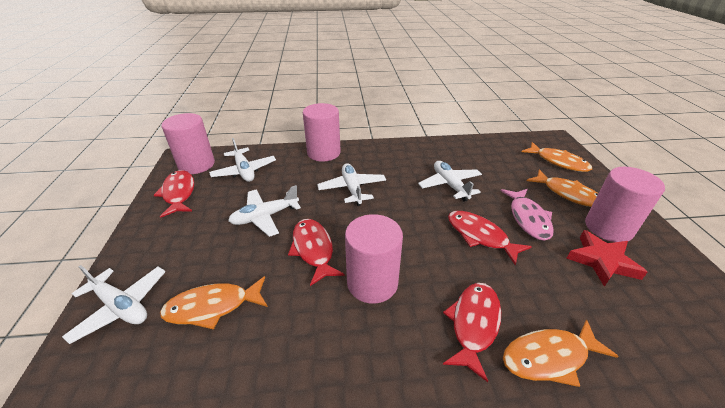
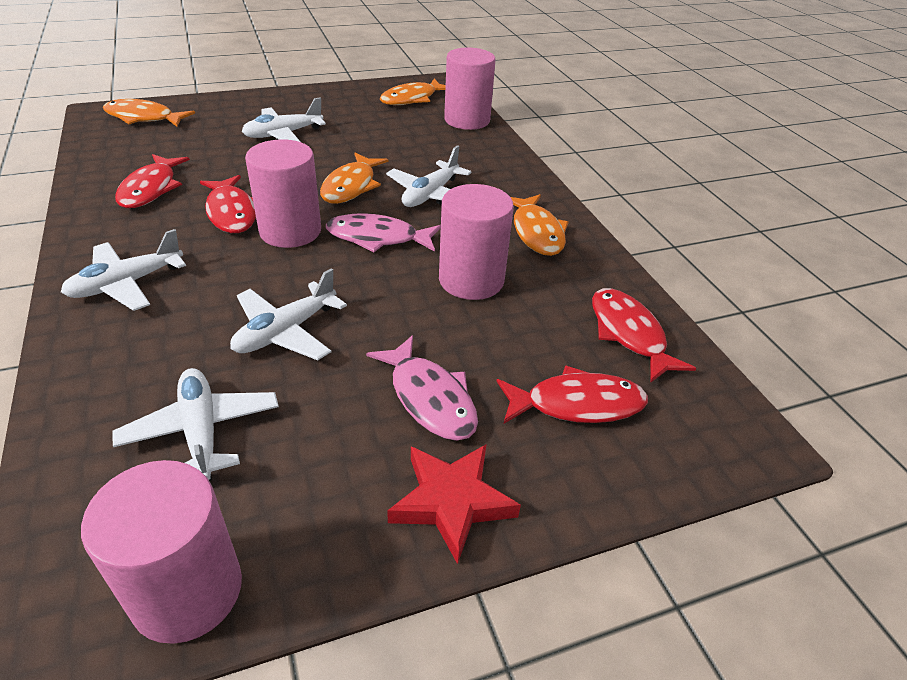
pink fish: [500,189,554,241] = 1 -> [326,213,441,252] [366,335,478,441] = 2

